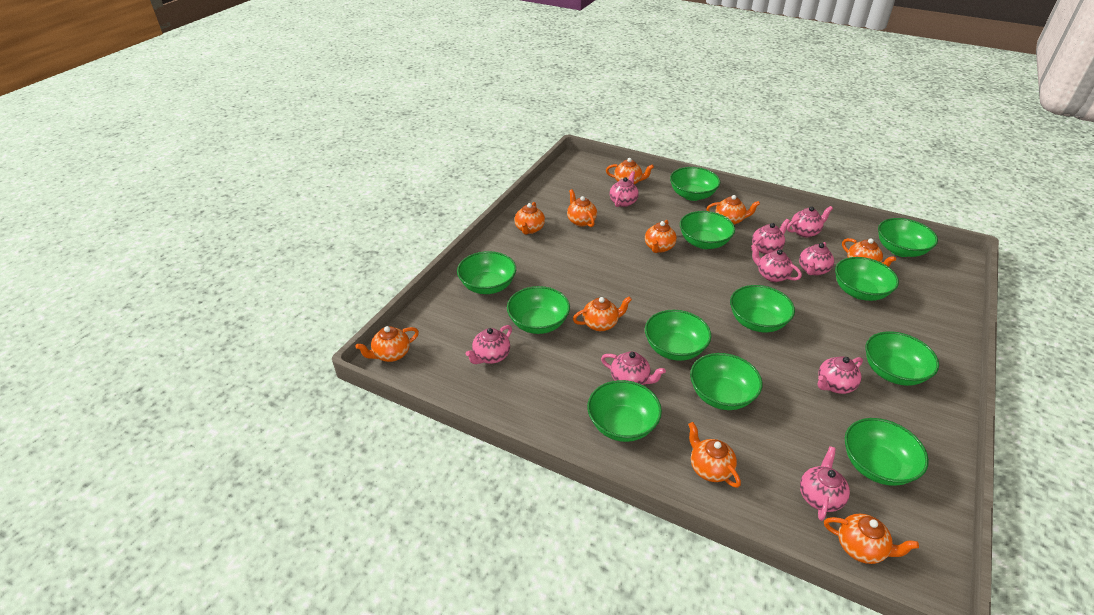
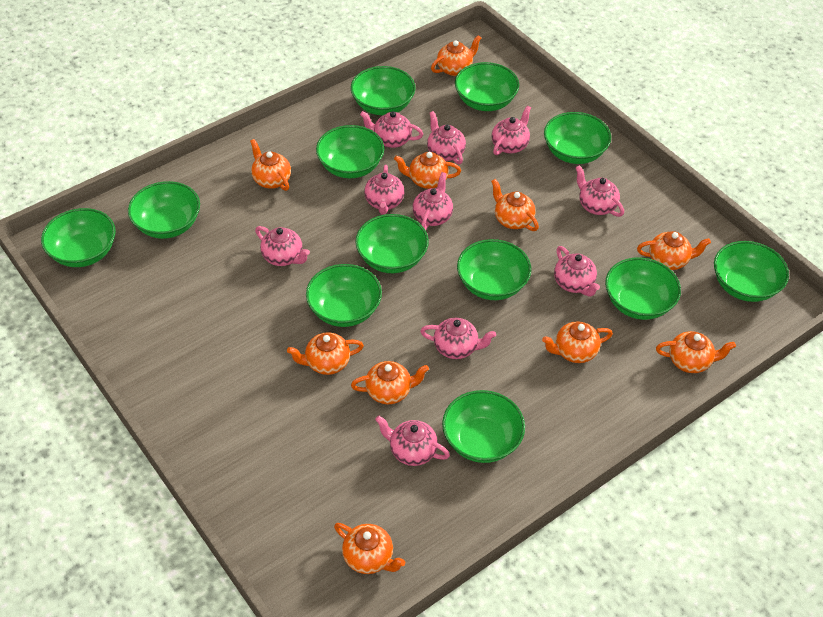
pink teapot: [466,325,512,364] [601,351,666,385] [610,171,639,207] [751,244,802,282] [752,219,790,254] [787,206,833,237] [799,242,834,275] [800,446,850,521] [818,356,863,394] = 9 -> [255,226,310,266] [360,111,423,148] [364,165,405,214] [375,415,450,466] [413,172,453,231] [420,318,496,359] [427,111,466,165] [492,105,531,155] [554,246,600,296] [576,165,624,217] = 10

